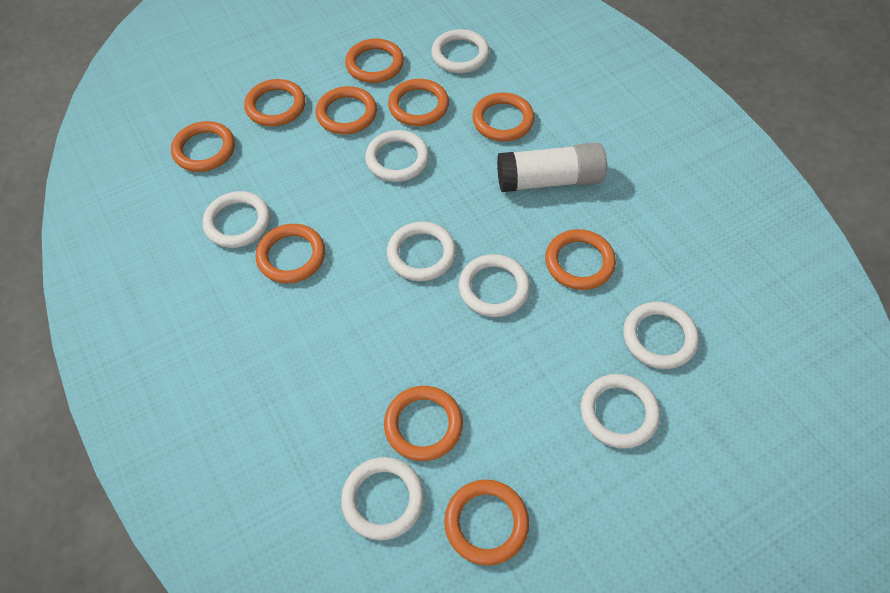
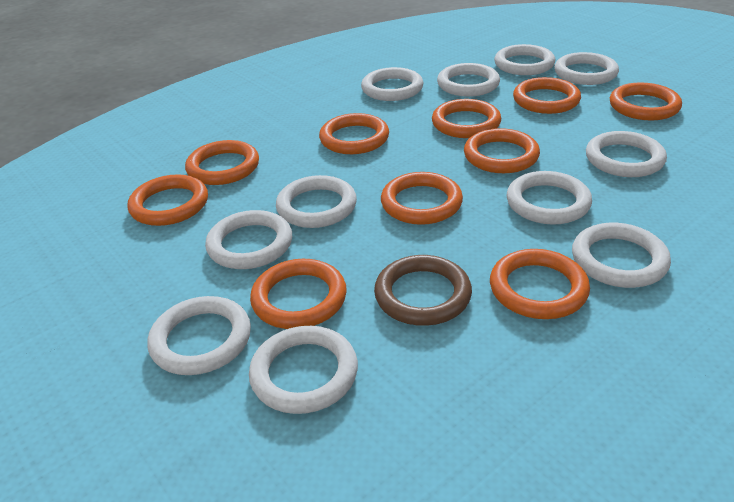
brown ring: none = 0 -> [374,255,472,326] = 1
white glue stick: [497,143,607,192] = 1 -> none = 0
white ring: [203,191,270,248] [341,457,425,540] [365,130,429,182] [387,222,456,281] [431,29,490,73] [459,254,530,317] [581,374,660,449] [623,302,699,369] = 8 -> [148,296,251,375] [205,210,292,269] [249,326,358,414] [276,175,357,228] [361,67,424,101] [437,63,500,97] [494,44,555,75] [506,171,592,225] [554,52,619,85] [572,223,671,288] [586,131,667,177] = 11

